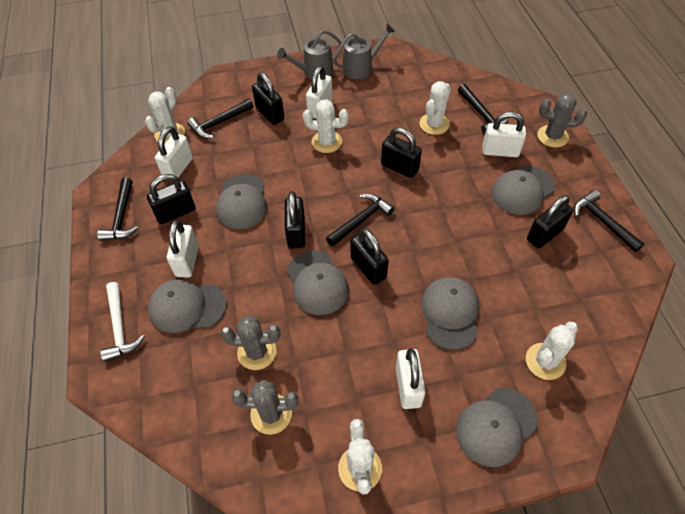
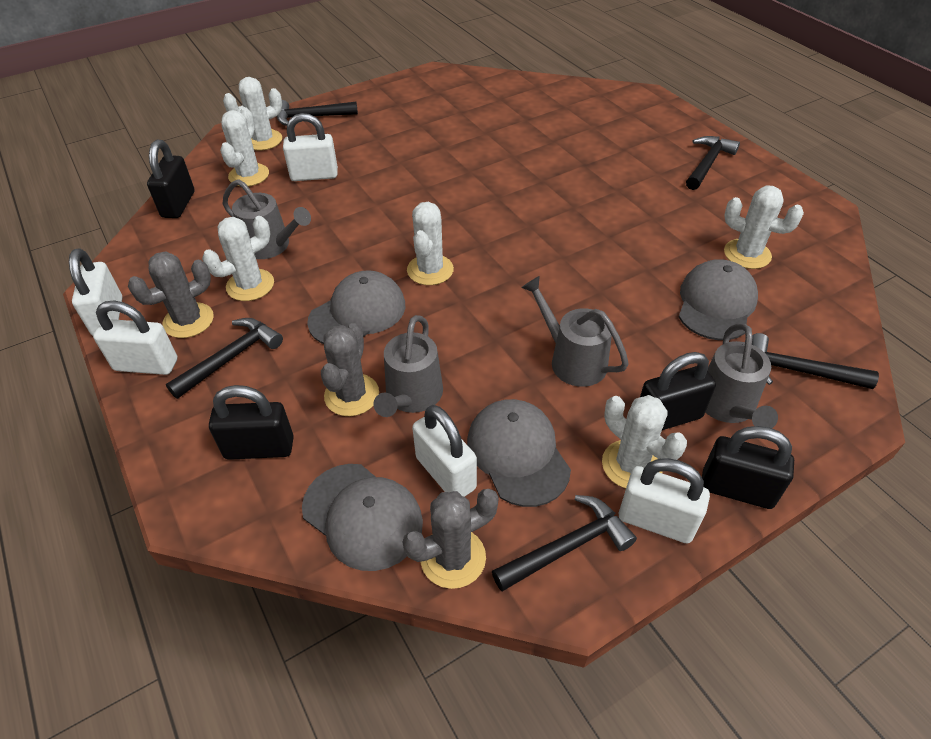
black padlock: [147,174,195,224] [252,72,284,125] [285,191,305,249] [351,228,389,285] [381,127,422,178] [527,195,573,249] = 6 -> [147,140,194,218] [209,385,294,460] [640,352,716,430] [702,426,794,509] = 4
grey cap: [148,279,227,333] [216,174,267,229] [287,250,349,315] [421,277,479,350] [456,388,538,467] [491,166,555,215] = 6 -> [302,464,423,571] [307,270,405,344] [467,399,571,507] [679,259,758,340] = 4
grey watering can: [277,30,341,80] [333,24,395,79] = 2 -> [222,179,311,259] [374,315,443,417] [521,276,629,387] [705,324,778,428] = 4
white cactus: [145,87,185,143] [303,99,349,153] [338,419,382,495] [419,81,451,135] [526,322,578,380] = 5 -> [202,216,274,301] [220,107,269,186] [223,77,282,150] [407,202,454,285] [602,395,687,489] [724,186,804,269] = 6
white hammer: [100,282,145,362] = 1 -> none = 0

